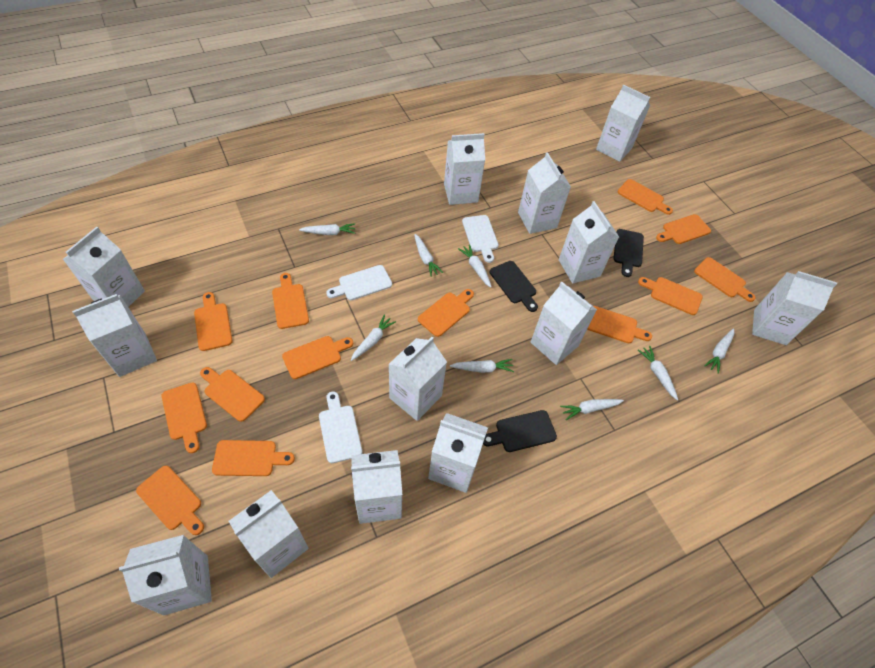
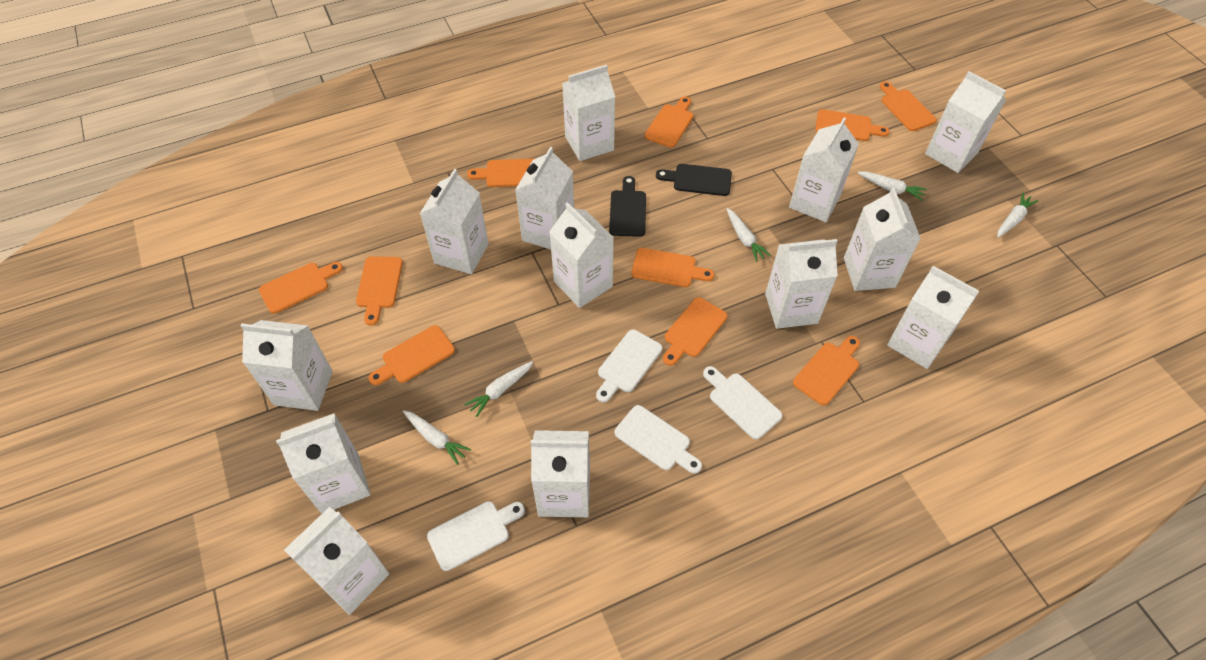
black cutting board: [483,410,557,452] [490,261,538,312] [614,229,644,277] = 3 -> [609,176,646,237] [656,164,732,196] = 2
orange cutting board: [136,466,204,535] [162,382,207,453] [194,292,232,351] [200,367,265,422] [212,440,295,476] [272,273,309,329] [282,336,353,379] [418,289,474,337] [587,306,652,343] [617,179,673,215] [638,277,703,315] [656,214,711,244] [694,257,756,302] = 13 -> [259,262,343,314] [356,256,403,326] [369,325,455,385] [467,158,536,187] [631,248,714,287] [645,97,694,148] [663,297,727,366] [793,336,860,405] [815,109,890,141] [880,81,936,131] = 10
white carrot: [299,223,355,235] [351,314,396,361] [414,234,443,277] [450,359,514,373] [458,244,491,288] [560,399,624,420] [638,346,678,400] [704,328,734,374] = 8 -> [403,410,471,465] [464,361,533,417] [727,208,771,262] [858,171,927,201] [997,192,1039,237] = 5
white cutting board: [319,391,362,463] [326,265,392,300] [462,215,499,263] = 3 -> [427,501,525,571] [596,330,662,402] [614,405,702,474] [703,366,783,439] = 4

